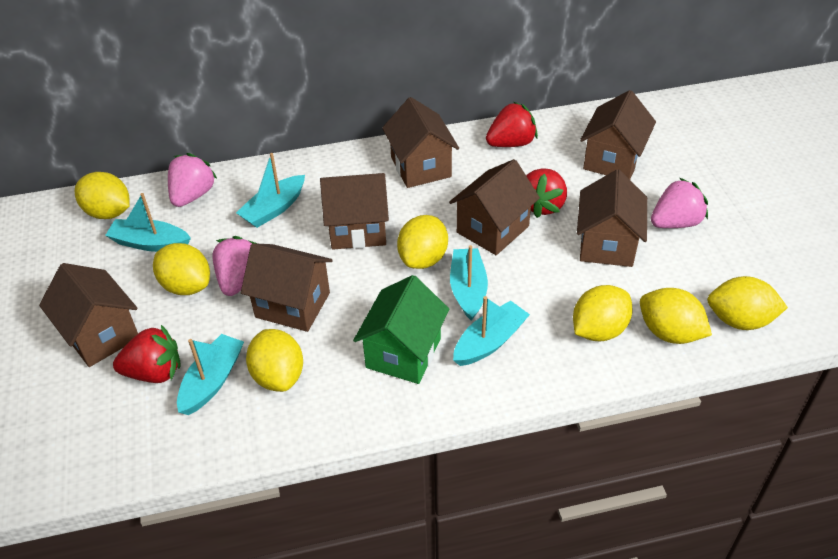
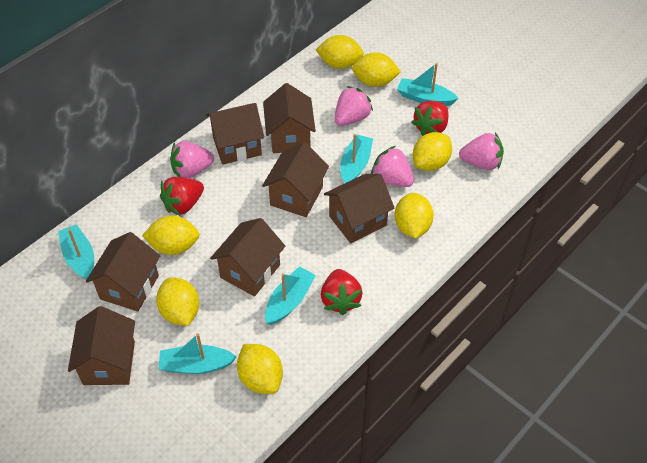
green house: [353,275,449,384] = 1 -> none = 0
pink strawberry: [168,153,217,207] [212,236,257,296] [651,178,708,228] = 3 -> [170,141,214,178] [335,86,373,126] [371,146,414,187] [459,132,504,170] = 4

